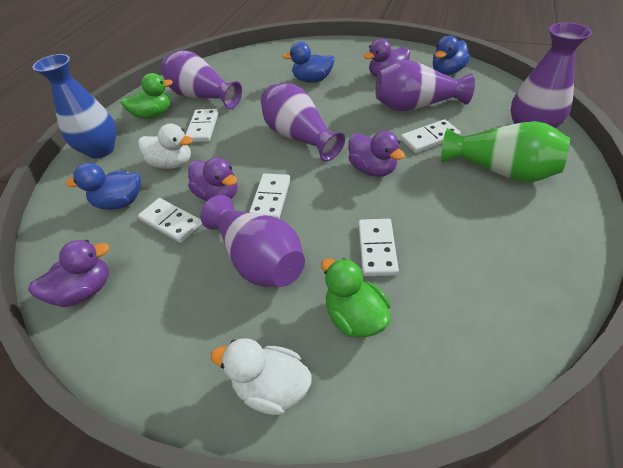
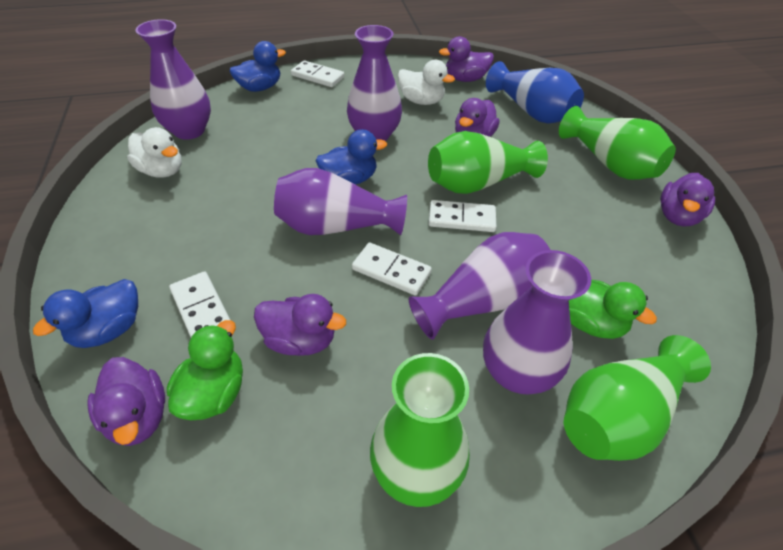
green vase: [441,121,570,182] = 1 -> [370,353,470,507] [428,131,548,194] [559,106,676,180] [564,335,711,461] = 4
purple duck: [28,240,110,307] [188,157,237,201] [348,131,405,177] [364,39,410,77] = 4 -> [87,357,165,446] [254,294,346,356] [439,36,494,82] [455,98,500,137] [660,173,715,227] = 5
white domino: [138,198,202,243] [185,109,219,142] [249,173,291,219] [358,219,399,276] [401,119,461,153] = 5 -> [169,271,230,337] [291,60,344,87] [352,242,432,295] [429,200,497,232] = 4

